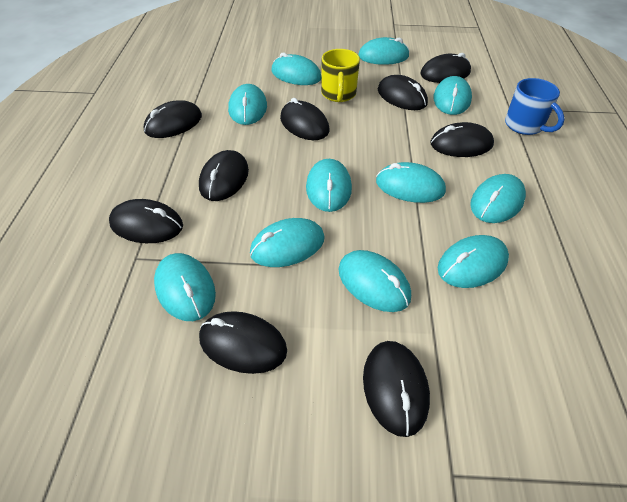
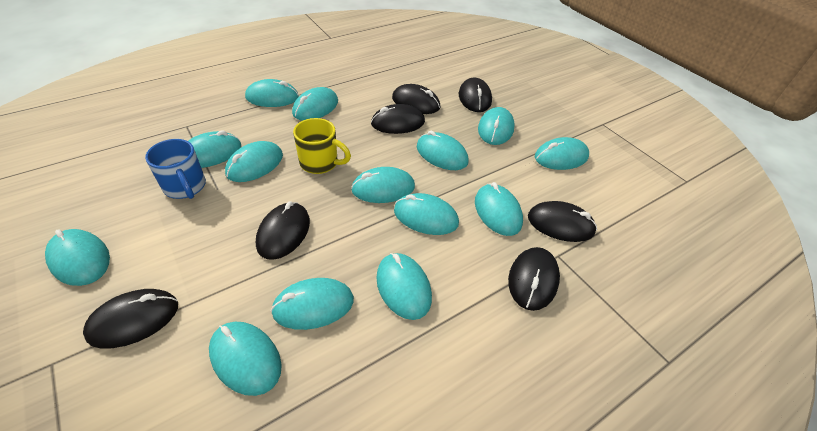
black mouse: [109,199,183,243] [144,100,202,138] [199,150,249,201] [199,311,287,374] [280,98,329,140] [363,341,430,437] [378,75,428,110] [420,53,471,83] [430,122,494,157] = 9 -> [83,289,178,348] [256,201,310,260] [371,104,425,134] [392,84,440,114] [459,77,492,112] [508,247,560,311] [528,201,597,242] = 7
turquoise mouse: [154,253,216,321] [228,84,267,125] [250,218,325,267] [271,53,321,85] [306,159,352,212] [339,250,411,312] [358,37,410,65] [376,162,446,203] [433,76,472,115] [438,235,509,288] [470,174,526,223] = 11 -> [45,229,110,286] [188,131,241,168] [209,322,282,396] [225,141,283,182] [245,79,299,107] [271,278,354,330] [292,87,338,121] [351,167,415,203] [376,253,432,320] [394,193,459,235] [417,131,469,170] [475,182,523,236] [478,107,515,145] [535,137,589,170] = 14

